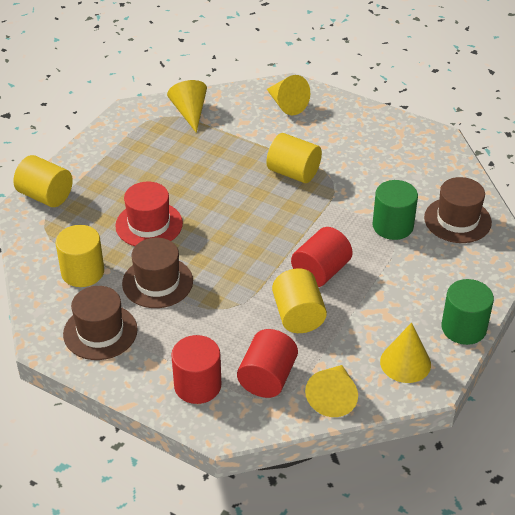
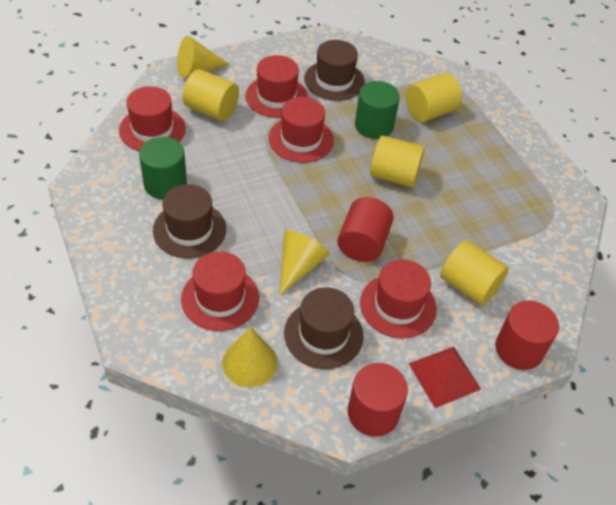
red hat: [115,182,183,246] = 1 -> [119,86,186,151] [181,251,259,331] [245,55,308,118] [269,97,334,163] [360,259,437,338] = 5
red pyramid: none = 0 -> [409,346,481,408] = 1
yellow cone: [167,80,207,133] [267,75,310,115] [305,365,358,417] [380,323,431,383] = 4 -> [177,36,230,78] [222,327,278,387] [279,230,330,296] = 3

